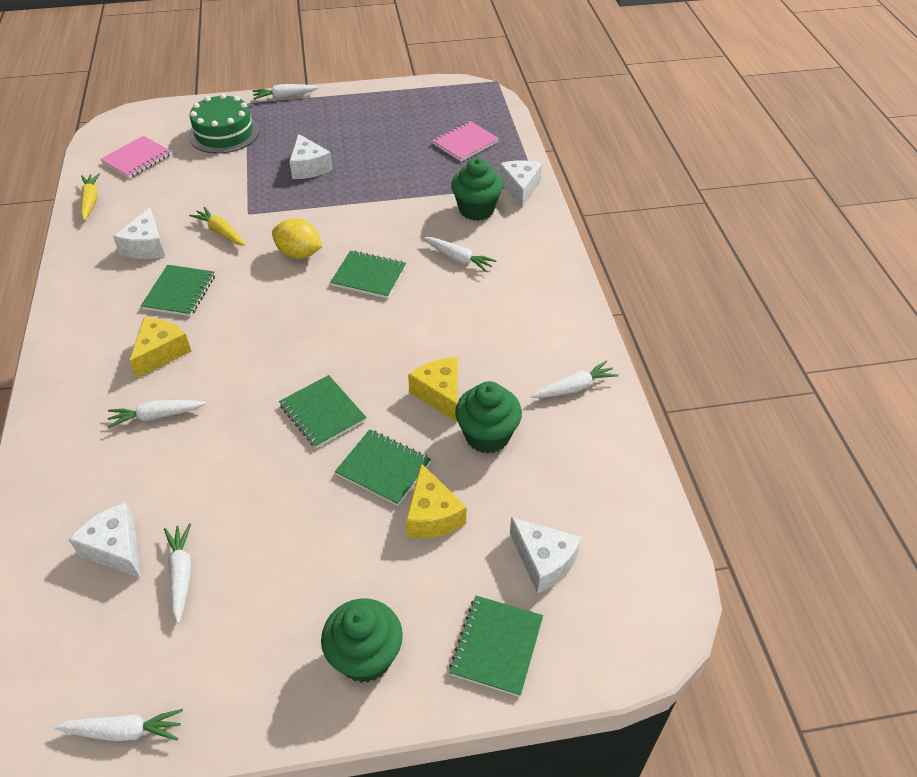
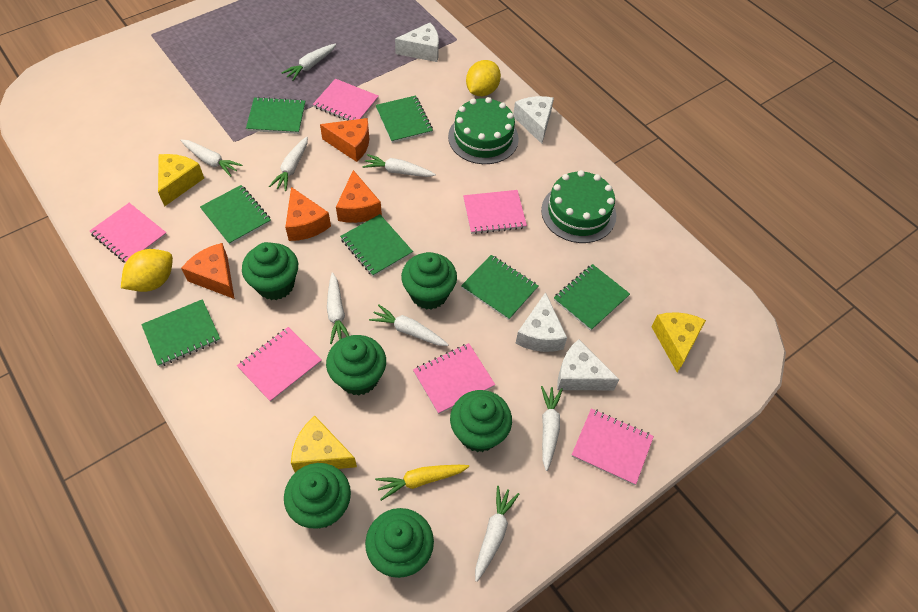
green cake: [189,93,259,154] = 1 -> [448,97,519,164] [541,170,616,243] = 2
green cupcake: [321,598,403,683] [451,158,503,221] [455,381,522,454] = 3 -> [242,242,298,300] [284,463,351,529] [326,335,386,396] [365,508,434,578] [401,252,457,310] [450,390,512,452] = 6
green notebook: [141,265,215,316] [279,375,366,448] [330,250,406,299] [335,429,431,506] [449,596,543,697] = 5 -> [141,299,221,367] [200,185,271,245] [246,97,305,134] [340,214,413,277] [376,95,433,143] [461,255,538,320] [554,264,630,331] = 7
orange cheese: none = 0 -> [181,243,235,299] [285,187,331,241] [320,118,369,162] [336,170,382,223] = 4
pink notebook: [100,136,171,178] [432,121,499,162] = 2 -> [90,203,167,262] [237,327,322,402] [313,79,379,121] [413,343,495,414] [463,190,527,234] [571,408,654,485] = 6
white carrot: [54,709,183,741] [108,400,206,428] [164,523,191,624] [252,84,319,100] [424,237,497,272] [531,360,618,398] = 6 -> [180,140,242,177] [269,137,308,191] [282,44,336,81] [327,272,349,344] [363,154,436,177] [369,304,449,346] [475,486,519,582] [541,386,563,471] = 8
white cheese: [69,503,140,578] [113,208,165,259] [289,134,333,179] [499,160,543,208] [510,517,581,594] = 5 -> [395,23,439,62] [513,96,554,144] [515,292,567,352] [557,339,620,390] = 4
yellow carrot: [81,173,100,221] [189,207,245,246] = 2 -> [375,465,469,501] = 1
yellow lemon: [272,218,323,259] = 1 -> [121,249,173,292] [466,60,501,96] = 2

